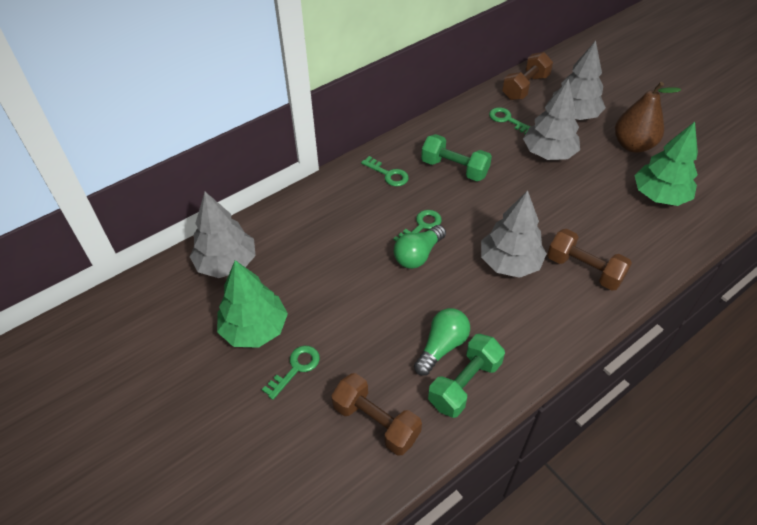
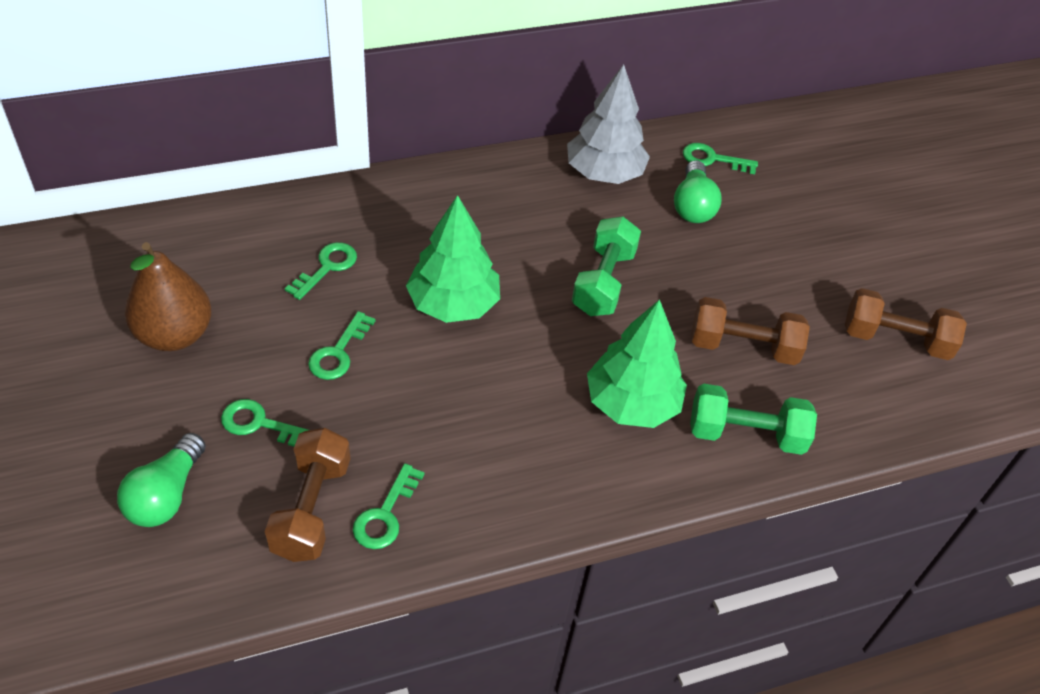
green key: [262,346,320,400] [361,156,409,186] [394,210,442,241] [489,107,530,134] = 4 -> [221,399,308,447] [285,242,357,300] [308,311,376,380] [353,463,424,549] [683,143,758,174] = 5
grey tree: [190,192,256,278] [481,190,547,278] [523,79,580,160] [553,41,606,120] = 4 -> [567,64,650,184] = 1

